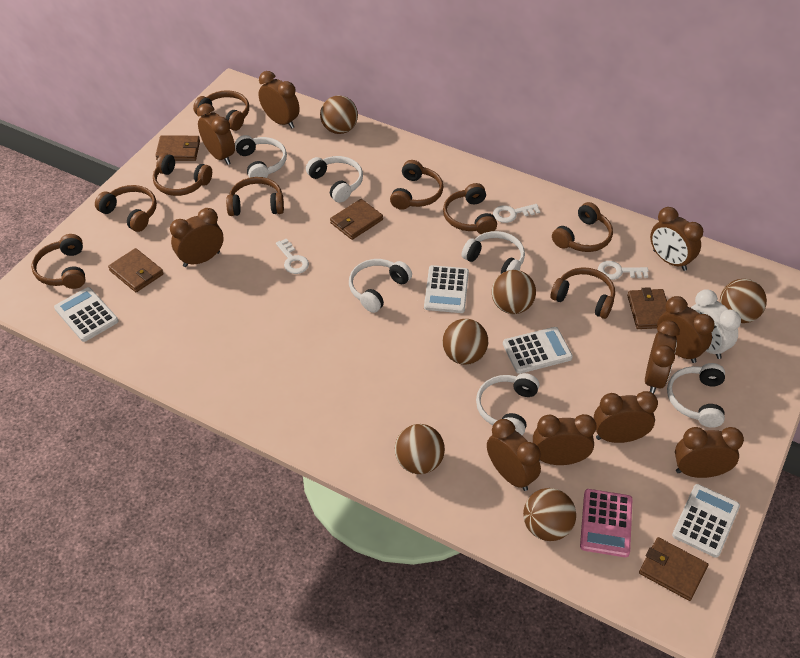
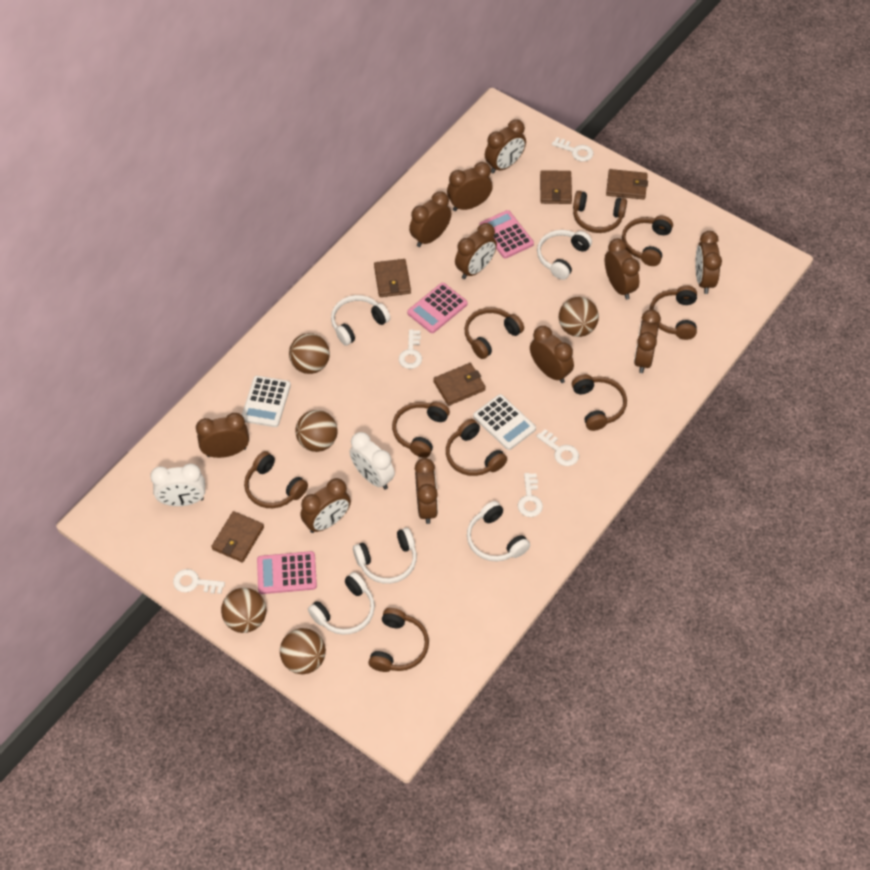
brown ball: [320,95,358,134] [395,424,445,474] [442,319,488,365] [492,270,536,314] [523,488,576,541] [720,279,767,323] = 6 -> [221,588,267,633] [280,628,326,674] [289,333,330,374] [295,410,338,452] [559,297,599,337] = 5
brown clock: [170,208,224,267] [197,103,235,165] [258,71,300,129] [487,419,541,491] [533,414,596,465] [593,391,658,443] [645,320,680,394] [650,207,703,271] [657,296,715,363] [675,427,744,478] = 10 -> [196,413,249,458] [300,478,351,533] [409,191,451,247] [415,458,438,524] [447,162,493,211] [455,223,497,279] [485,119,526,174] [530,326,574,383] [604,238,640,300] [634,309,661,373] [695,231,722,294] = 11
pink calculator: [580,489,633,557] = 1 -> [257,551,317,594] [407,283,468,333] [479,210,534,259] = 3
white calculator: [54,287,119,342] [424,265,469,313] [503,327,573,374] [672,484,740,558] = 4 -> [242,376,291,427] [473,394,536,450] = 2
white clock: [691,289,741,359] = 1 -> [150,464,205,506] [350,432,395,490] = 2
white headphones: [235,135,287,178] [306,156,363,203] [349,259,412,313] [462,231,525,274] [476,373,539,435] [667,363,725,428] = 6 -> [308,572,375,635] [331,295,390,346] [353,528,417,584] [467,501,530,561] [537,230,592,280] = 5
white key: [276,239,309,274] [493,204,540,223] [598,261,648,280] = 3 -> [173,569,225,594] [399,329,422,369] [518,473,543,517] [536,429,579,466] [552,137,594,162] = 5

